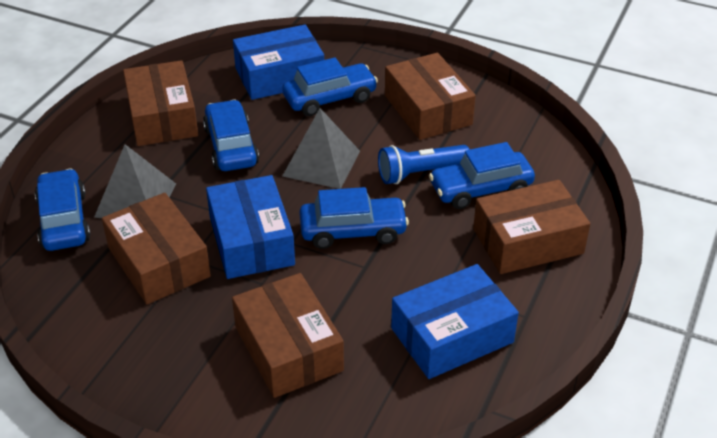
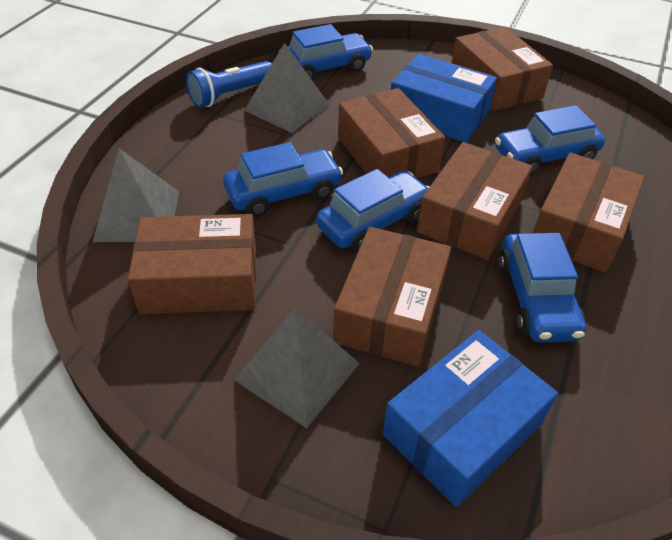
blue box: [206,175,295,279] [233,25,324,100] [391,264,519,379] = 3 -> [383,330,558,507] [391,54,497,143] = 2
brown box: [102,193,211,304] [123,60,198,146] [232,273,344,398] [385,53,476,140] [473,180,590,274] = 5 -> [128,214,256,314] [333,227,451,367] [338,88,445,178] [417,142,532,260] [451,27,553,111] [533,153,645,273] = 6
grey pyramid: [94,144,176,218] [283,108,360,189] = 2 -> [93,148,179,242] [234,307,360,428] [244,43,330,133] = 3

